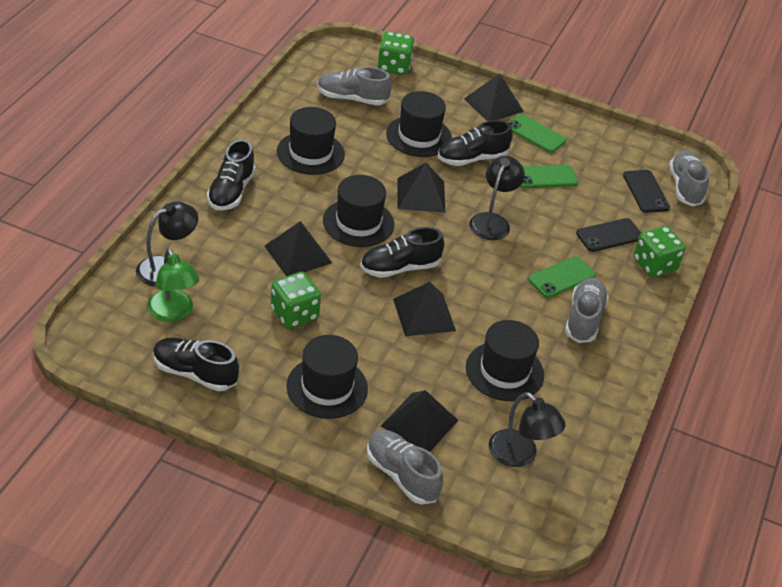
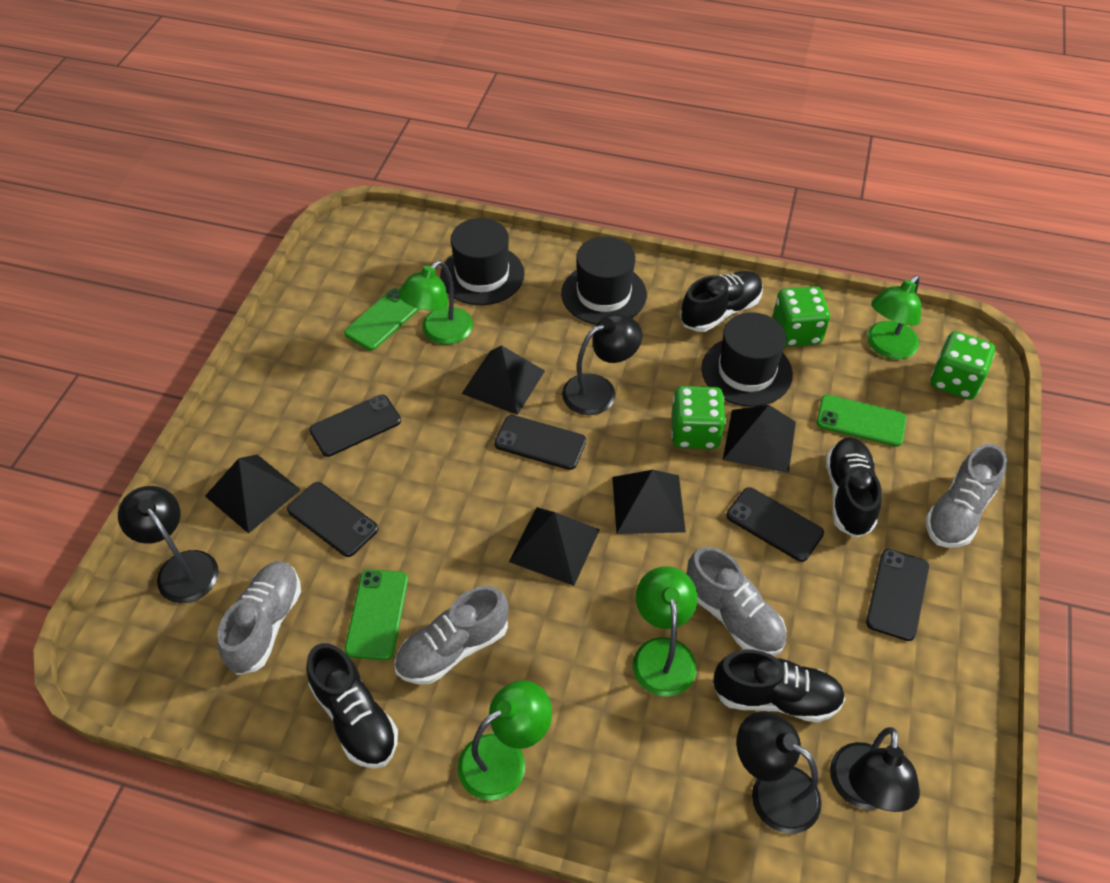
black hat: [277,107,345,175] [286,335,368,419] [323,175,394,247] [386,91,452,157] [466,320,544,401] = 5 -> [440,218,525,305] [561,237,647,325] [701,312,793,407] = 3
black lamp: [136,201,198,287] [469,156,525,240] [489,392,566,467] = 3 -> [118,486,219,603] [562,314,642,415] [737,711,822,834] [830,727,920,812] = 4
black phone: [576,218,641,252] [623,170,670,213] = 2 -> [287,482,378,557] [309,394,401,457] [494,415,586,470] [726,487,824,562] [866,549,929,641] = 5
green lamp: [147,248,199,322] = 1 -> [398,260,473,344] [458,680,552,800] [633,566,698,697] [867,275,921,359] = 4

